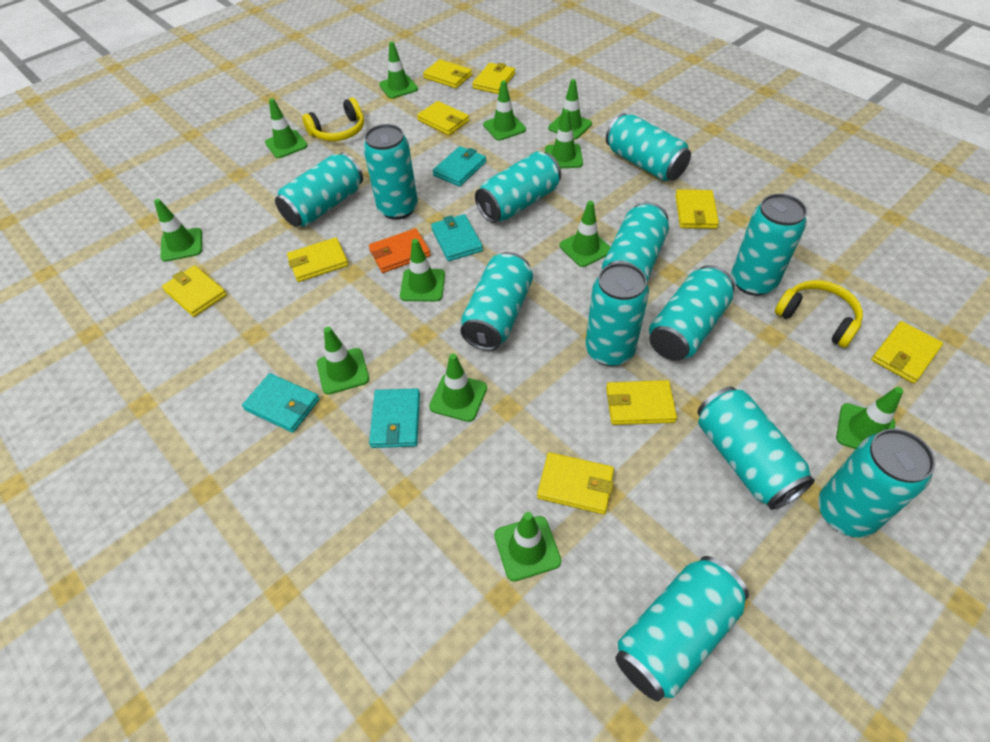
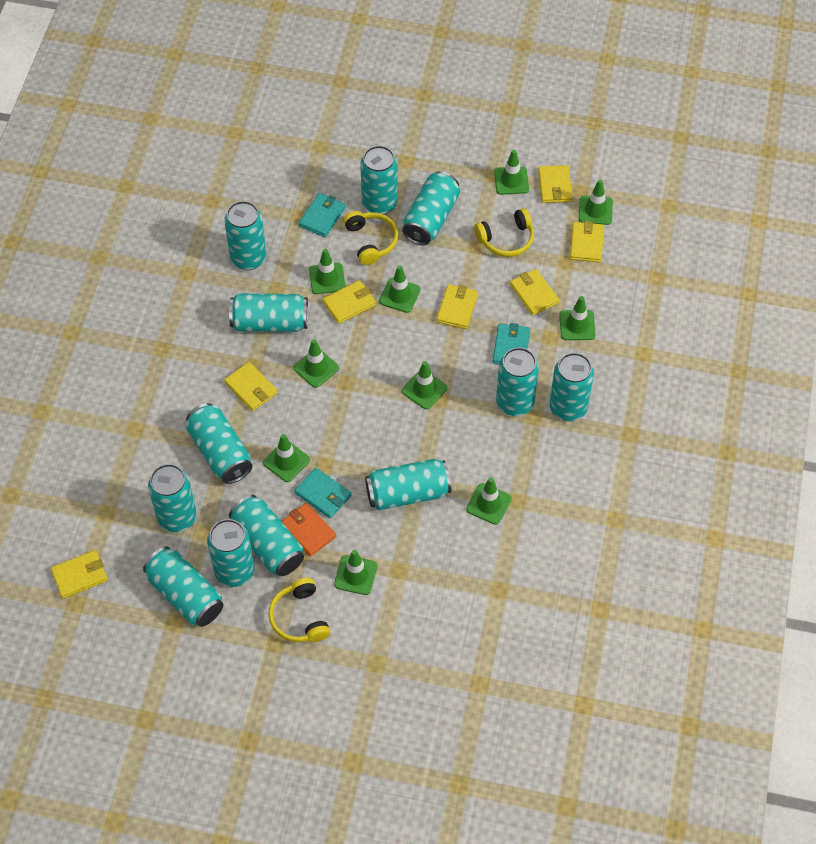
green traffic cone: [154,199,202,262] [265,98,308,158] [317,327,369,395] [379,42,418,99] [400,239,445,301] [429,353,487,422] [483,81,526,141] [494,512,561,581] [545,109,583,168] [548,79,592,140] [560,201,610,267] [836,387,903,449] = 12 -> [263,434,310,482] [294,339,339,388] [309,249,346,294] [334,550,377,595] [379,266,421,313] [402,361,447,409] [466,477,512,525] [494,150,529,195] [559,296,596,340] [579,180,613,225] = 10
turquoise wallet: [242,373,320,433] [369,388,420,448] [431,214,483,261] [433,146,486,187] = 4 -> [294,468,351,519] [299,193,346,237] [493,323,530,364] = 3
yellow headphones: [302,98,364,141] [775,280,863,348] = 2 -> [268,577,330,642] [344,211,398,265] [474,208,534,257] = 3
yellow wallet: [162,265,227,317] [287,237,348,282] [417,101,469,135] [423,59,472,88] [472,63,515,94] [537,452,614,514] [606,380,677,425] [675,189,719,229] [871,321,943,383] = 9 -> [51,550,108,598] [224,362,278,411] [323,280,376,324] [436,284,478,329] [510,269,559,316] [538,165,573,203] [570,221,604,262] = 7

